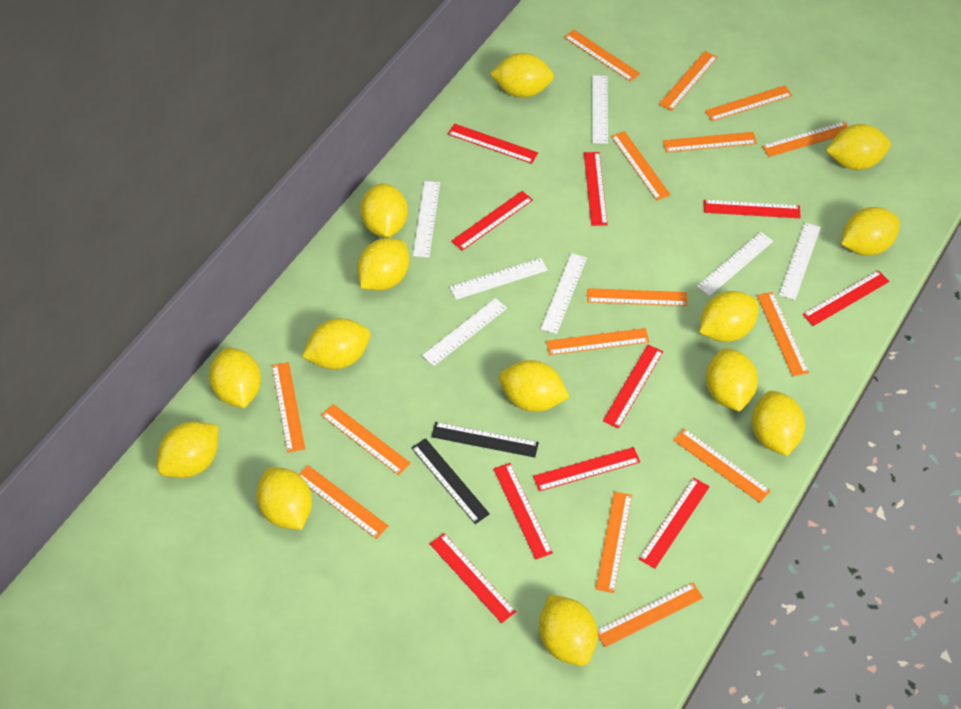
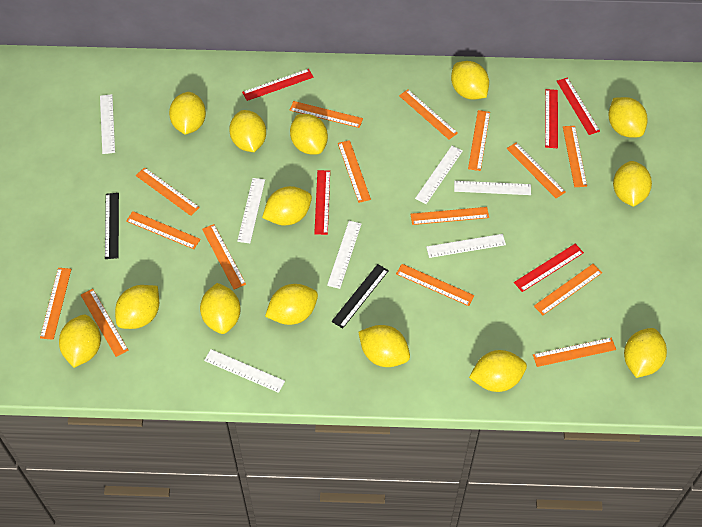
red ruler: [430,533,516,623] [448,123,538,164] [451,191,533,251] [494,463,553,560] [533,447,640,491] [584,152,608,226] [603,345,663,429] [639,478,710,569] [704,200,801,218] [802,270,889,326] = 10 -> [242,69,313,101] [314,170,330,235] [514,244,584,292] [545,89,558,148] [557,77,600,135] = 5

